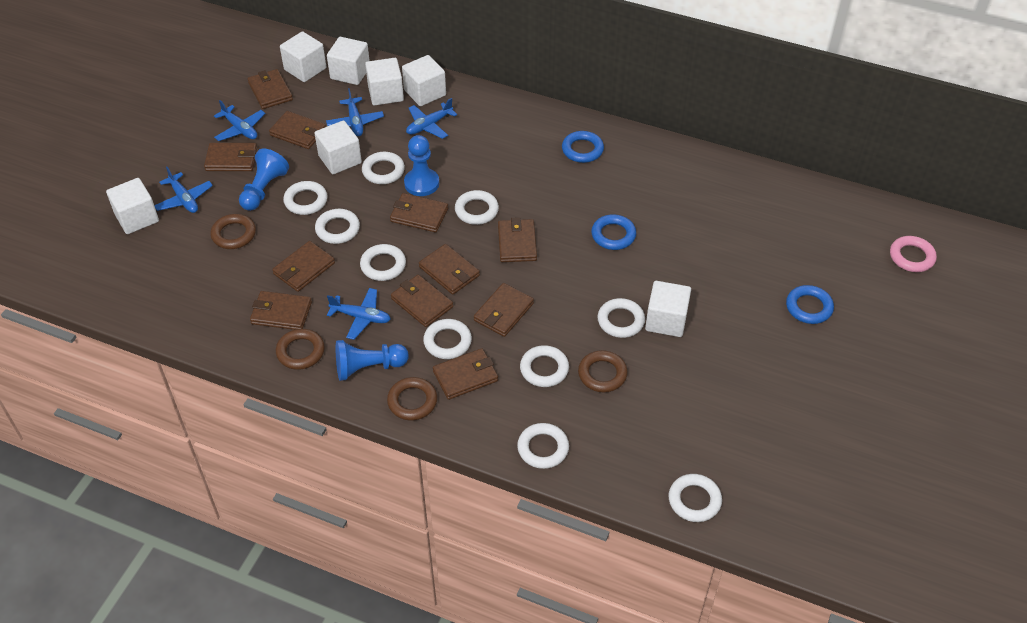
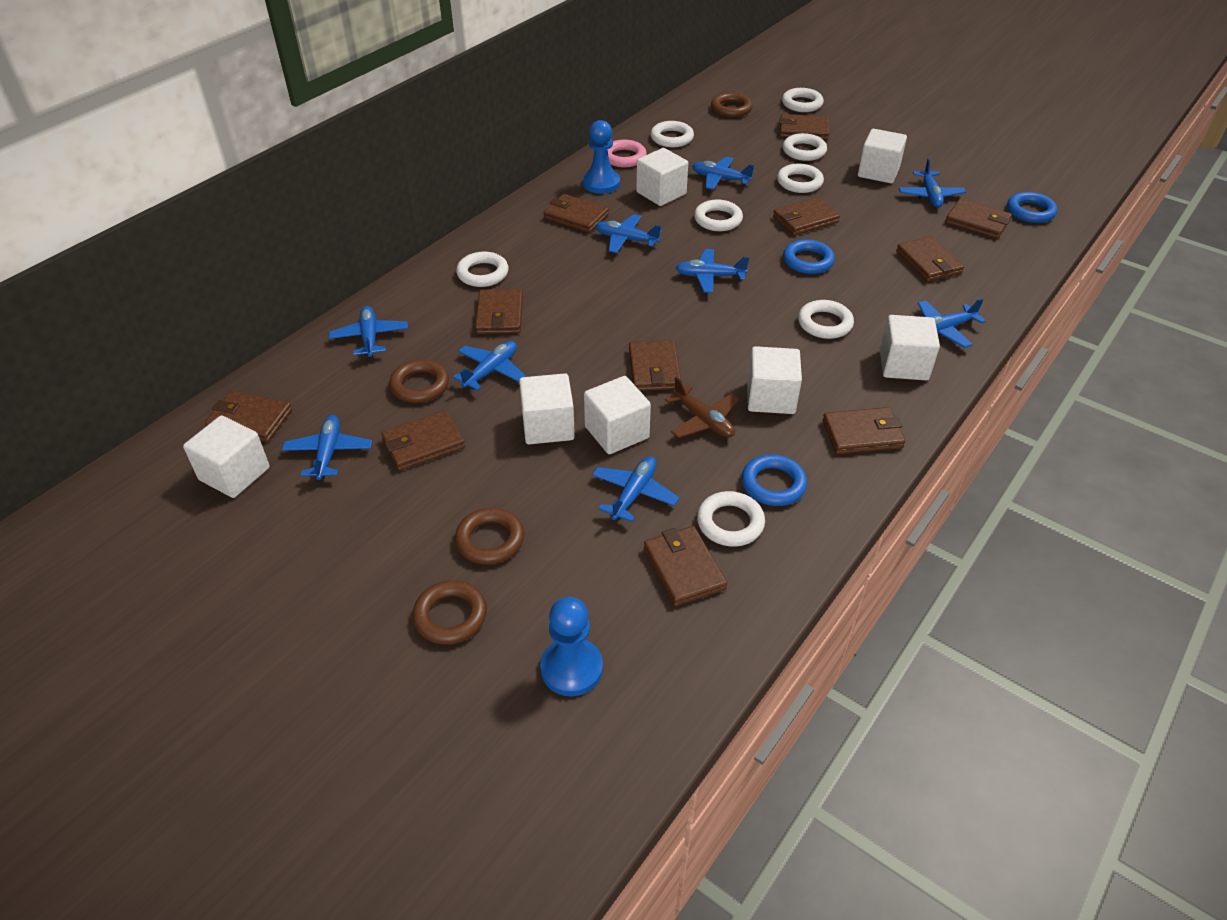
blue pawn: [239,148,289,211] [336,340,409,381] [404,135,439,196] = 3 -> [540,597,603,696] [583,120,620,194] = 2
blue plane: [154,167,213,213] [214,100,265,141] [326,88,384,136] [327,288,391,340] [406,98,457,139] = 5 -> [282,415,372,480] [329,306,408,358] [453,341,526,391] [592,456,679,522] [596,214,662,253] [676,249,749,293] [692,157,754,190] [899,158,966,207] [918,298,986,348] = 9
brown plane: none = 0 -> [665,377,739,438] = 1
white ring: [283,181,328,215] [315,209,360,244] [360,244,406,281] [362,152,405,184] [423,319,472,359] [455,190,499,225] [517,423,569,469] [520,345,569,387] [597,298,645,338] [668,474,722,522] = 10 -> [456,252,509,287] [651,121,694,147] [694,200,743,231] [697,491,765,547] [777,164,824,193] [782,88,824,112] [783,133,827,161] [798,300,854,339] = 8

